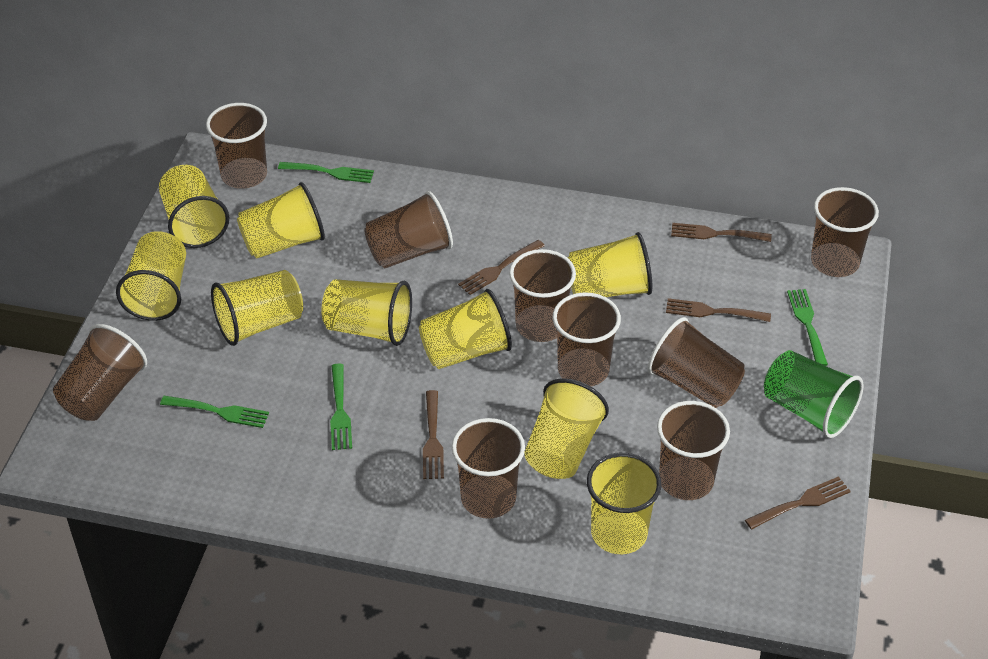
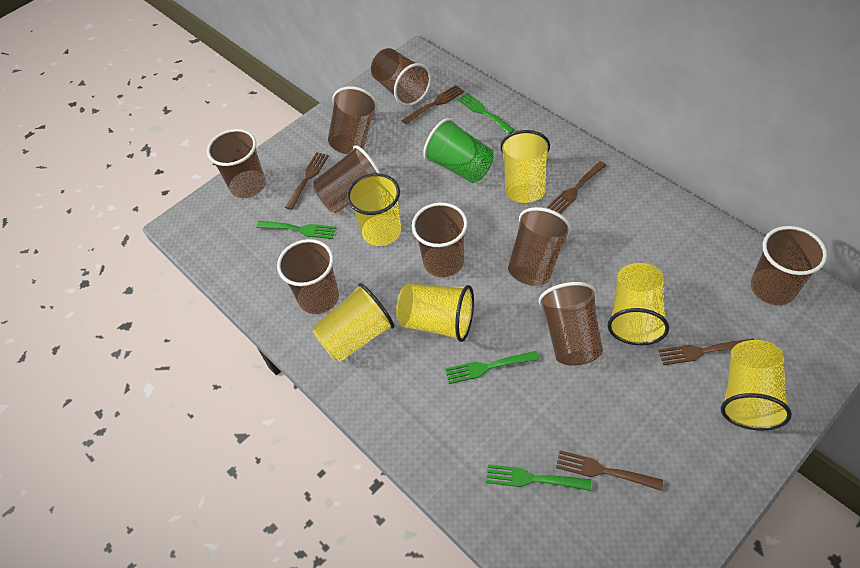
yellow cup: [116,231,186,321] [159,165,229,248] [211,270,303,346] [237,182,325,259] [322,279,412,346] [419,289,512,369] [524,379,609,479] [567,232,652,297] [587,453,662,554] = 9 -> [313,283,394,362] [347,173,401,246] [396,283,474,342] [501,130,550,203] [607,263,669,345] [721,340,792,430] = 6

